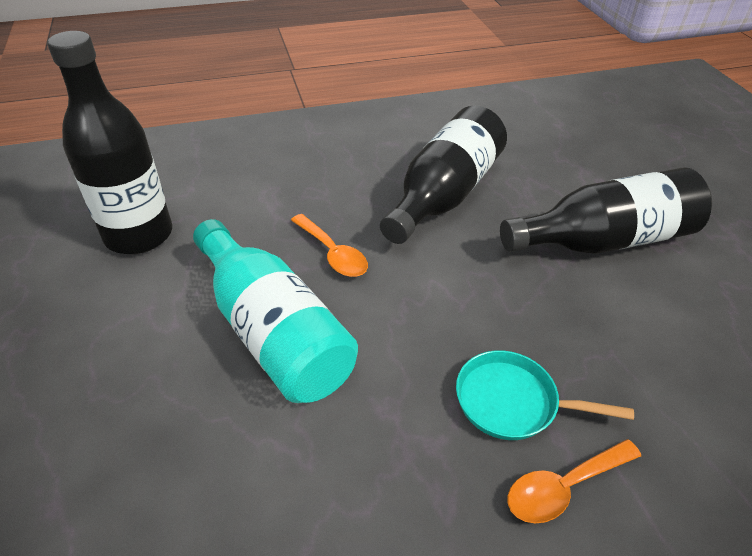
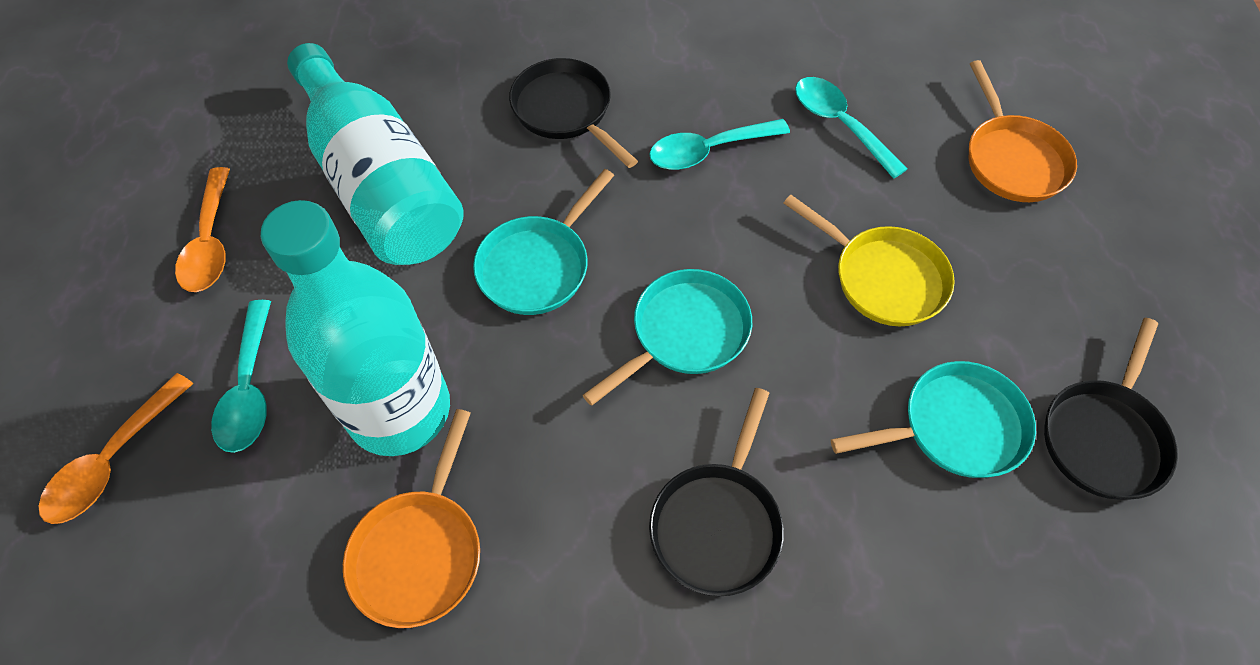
black bottle: [47,31,172,254] [380,106,507,244] [500,167,712,254] = 3 -> none = 0
black pan: none = 0 -> [509,58,638,168] [649,388,784,596] [1044,318,1178,500] = 3
orange pan: none = 0 -> [343,409,480,628] [969,60,1077,202] = 2
turquoise bottle: [193,219,358,403] = 1 -> [261,200,450,456] [287,43,464,265] = 2
turquoise pan: [456,350,634,440] = 1 -> [473,169,614,315] [583,269,752,406] [831,361,1036,478] = 3
turquoise spoon: none = 0 -> [211,300,271,453] [649,119,790,170] [795,77,907,179] = 3
yellow pan: none = 0 -> [784,195,955,326] = 1

